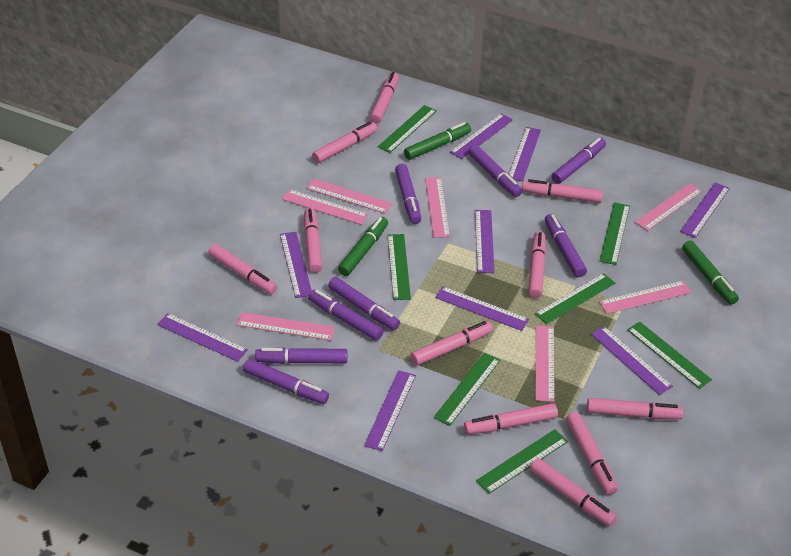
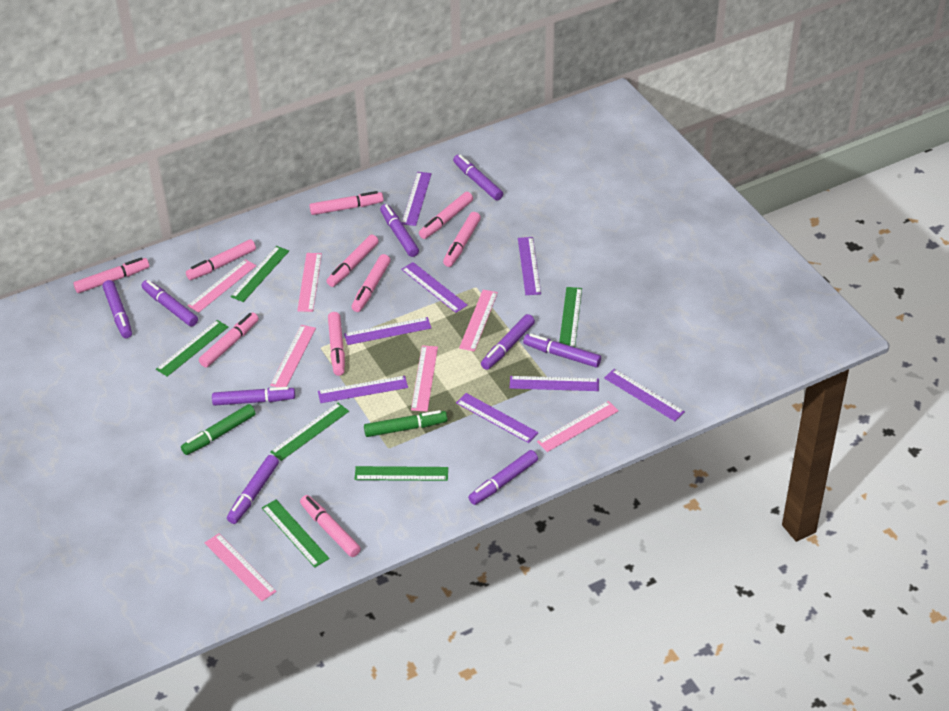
green marker: [338,217,388,276] [404,122,471,160] [682,241,739,305] = 3 -> [181,404,256,455] [364,410,448,437] = 2
green ruler: [378,105,437,153] [387,234,411,300] [434,353,500,426] [476,429,568,494] [535,273,615,324] [600,202,630,265] [627,321,712,389] = 7 -> [156,320,228,377] [231,246,289,302] [262,499,330,568] [270,403,349,461] [354,466,448,481] [559,287,582,347] = 6
pink marker: [209,244,277,294] [304,208,322,273] [312,122,377,163] [370,72,399,124] [411,321,493,366] [464,403,558,434] [522,179,603,203] [528,231,546,298] [530,458,617,527] [566,412,618,495] [587,398,683,419] = 11 -> [74,258,149,293] [186,239,256,280] [199,312,259,368] [300,495,361,557] [309,191,384,215] [326,235,379,287] [328,312,345,376] [352,254,391,312] [419,192,473,239] [443,212,481,267] = 10
purple marker: [243,359,329,404] [255,347,347,364] [308,290,384,341] [328,277,400,330] [395,164,421,224] [468,145,522,197] [545,214,587,277] [552,138,606,184] = 8 -> [102,280,132,338] [142,280,198,327] [212,387,295,406] [227,455,279,524] [380,204,419,257] [453,154,503,200] [468,450,538,505] [481,314,535,370] [523,334,601,368] = 9
purple ruler: [157,313,248,362] [280,232,312,298] [364,370,416,451] [435,286,529,331] [450,113,513,159] [475,210,495,273] [509,127,541,182] [591,326,673,395] [680,182,730,238] = 9 -> [318,376,408,403] [344,317,431,345] [401,262,468,313] [402,172,432,226] [456,393,538,443] [510,376,599,391] [518,237,541,295] [604,369,685,421] = 8

